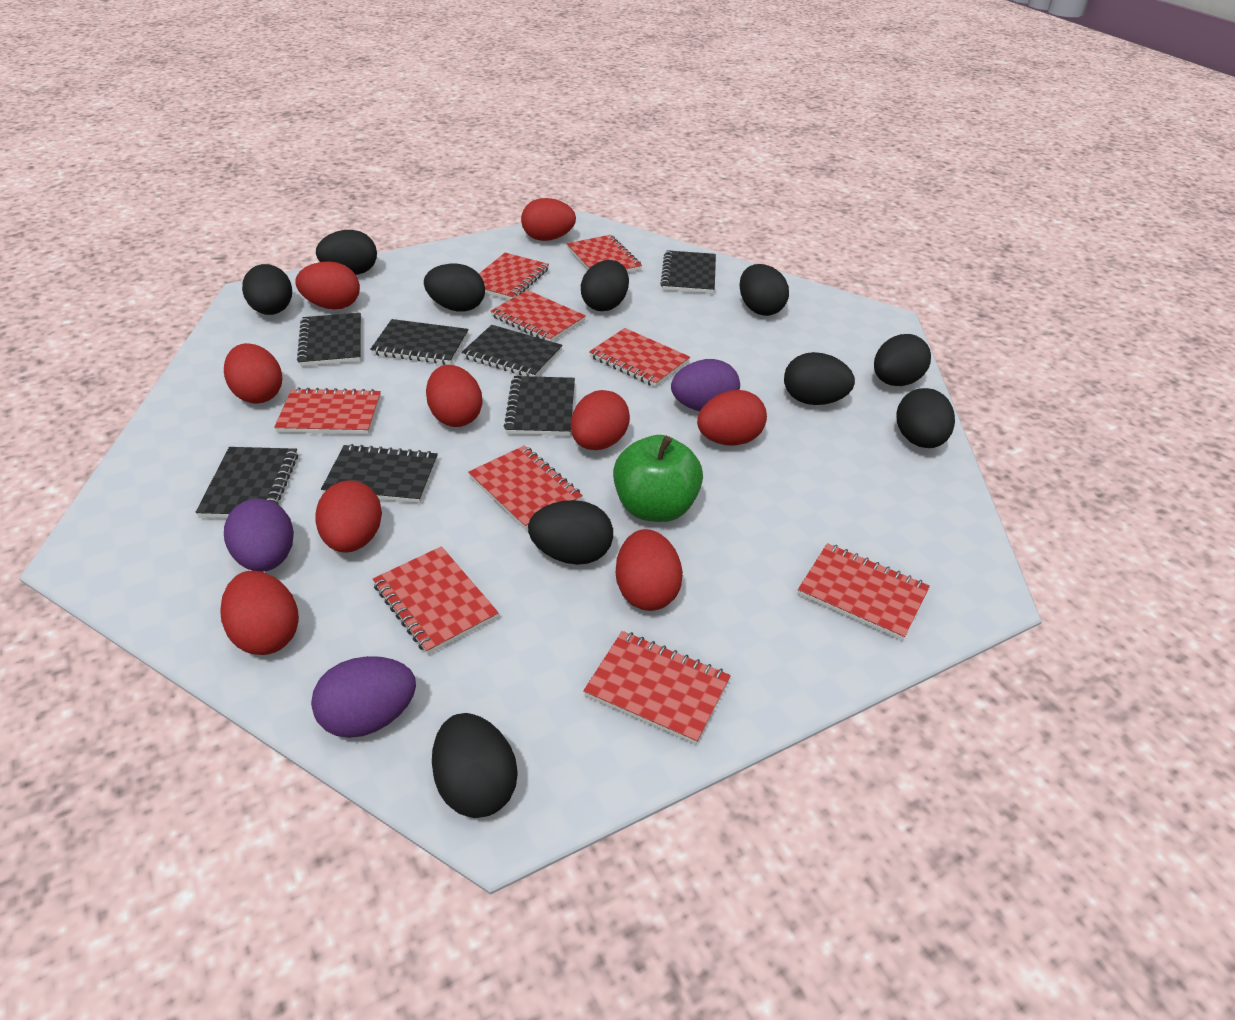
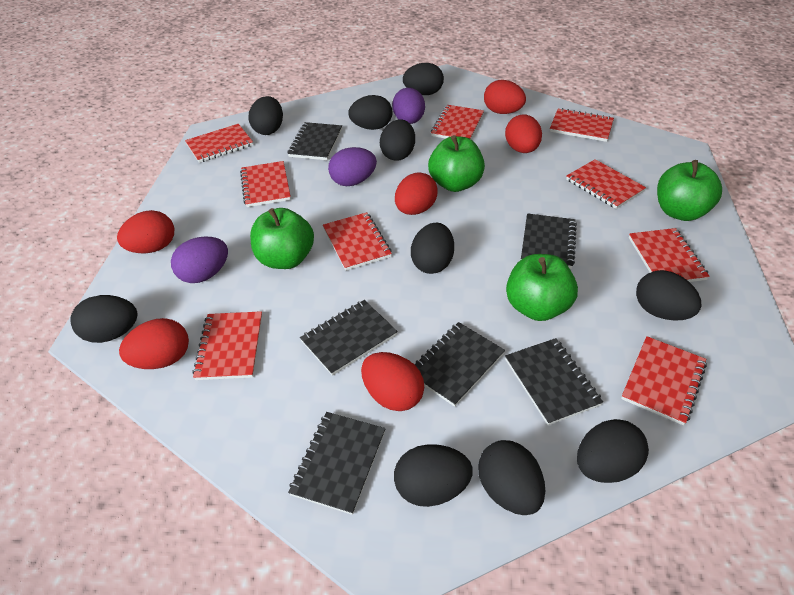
black notebook: [196,447,298,518] [297,313,361,366] [321,444,438,503] [370,319,469,365] [461,325,563,377] [504,376,575,436] [660,250,716,294] = 7 -> [287,122,342,160] [288,412,386,515] [300,300,398,376] [415,322,505,407] [505,338,603,425] [521,213,577,269] = 6
green apple: [613,435,703,522] = 1 -> [250,208,314,269] [428,135,485,192] [506,254,578,321] [657,160,722,221] = 4
red egg: [220,571,299,655] [224,343,282,404] [295,261,360,310] [315,480,382,553] [426,365,483,427] [521,198,576,241] [571,390,630,450] [616,529,683,611] [697,390,767,445] = 9 -> [117,210,174,253] [119,318,189,369] [361,352,424,411] [395,172,438,215] [484,80,526,114] [505,114,542,153] = 6

